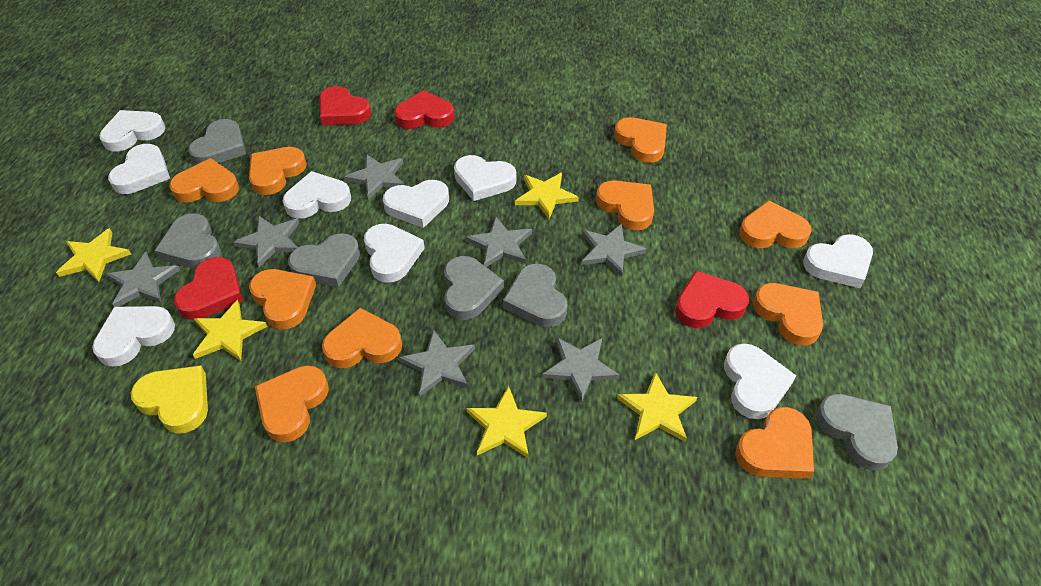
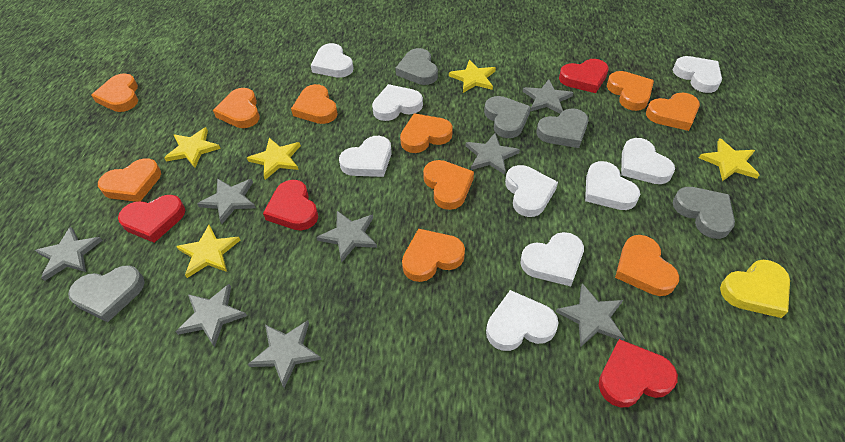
grey heart: [154,213,221,269] [188,119,246,164] [288,233,360,287] [444,256,504,320] [503,263,568,327] [816,394,898,471] = 6 -> [68,265,145,322] [396,48,438,85] [484,96,531,138] [537,108,588,148] [673,187,735,239] = 5
grey star: [106,252,180,307] [233,216,299,267] [344,154,405,200] [399,329,475,396] [466,217,532,267] [542,337,620,403] [581,223,647,277] = 7 -> [35,227,103,281] [176,284,247,347] [197,178,256,224] [248,320,322,388] [316,211,377,262] [466,133,520,175] [523,79,573,114] [556,283,625,347] = 8

